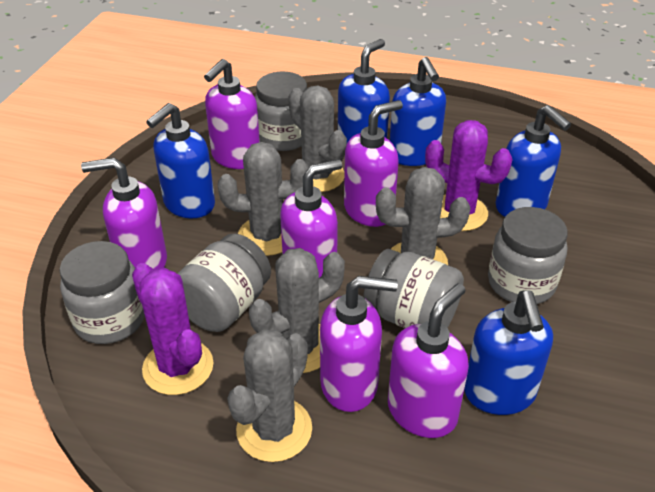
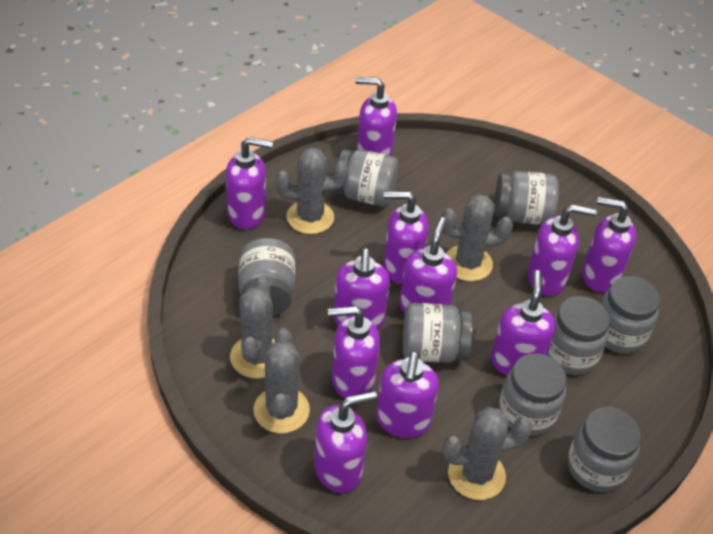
blue soap dispenser: [146,103,215,218] [338,39,390,142] [390,57,446,166] [464,290,553,415] [496,105,571,217] = 5 -> none = 0
grey jar: [60,241,145,344] [177,233,271,332] [255,72,307,151] [363,249,464,328] [488,207,568,304] = 5 -> [238,238,295,315] [334,149,398,206] [403,303,473,363] [495,171,559,225] [499,353,567,436] [547,296,610,375] [567,407,641,492] [600,276,660,354] = 8
purple cactus: [132,263,214,395] [425,120,513,231] = 2 -> none = 0
purple soap dispenser: [81,157,167,269] [204,59,260,169] [280,159,342,278] [320,276,398,412] [344,100,403,227] [388,283,469,438] = 6 -> [226,137,273,229] [314,391,377,493] [328,306,380,398] [334,249,390,330] [355,77,397,156] [376,351,439,438] [383,191,429,284] [399,217,457,314] [491,270,556,376] [528,204,597,296] [582,197,636,292] = 11

